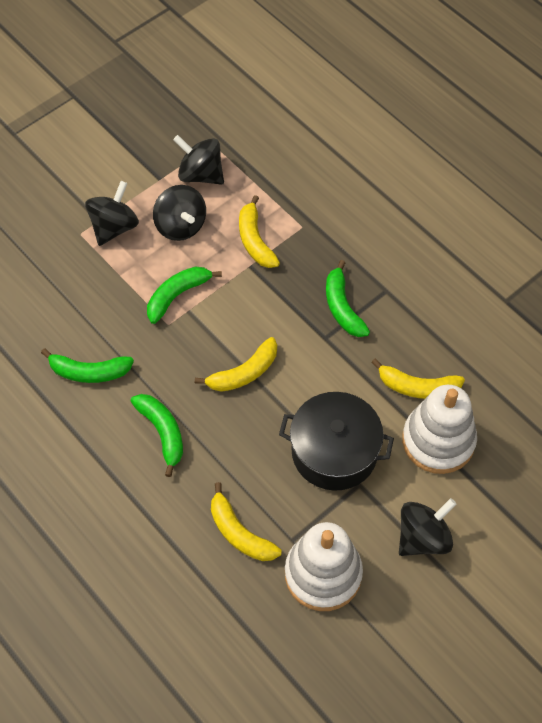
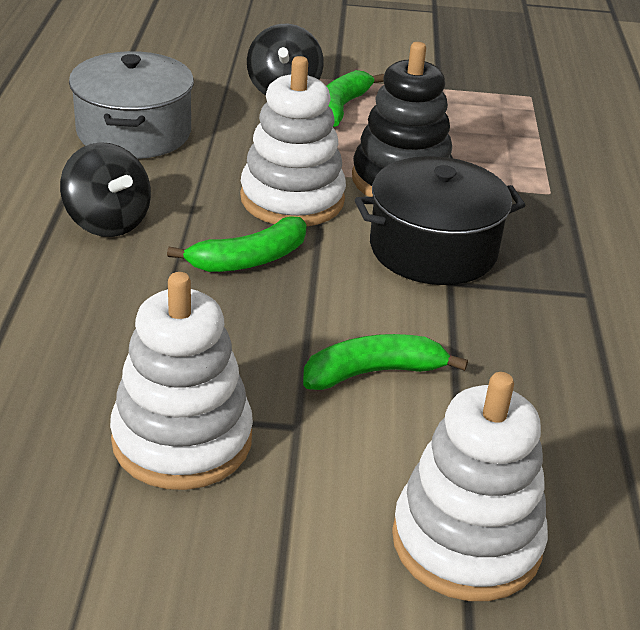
black spinning top: [85,181,139,246] [153,185,206,241] [173,135,224,185] [399,498,456,556] = 4 -> [60,142,151,237] [247,24,324,96] = 2
black stacking toy: none = 0 -> [352,42,453,197] = 1
green banana: [41,348,134,383] [131,394,183,477] [147,267,222,324] [326,260,370,337] = 4 -> [167,216,307,272] [303,334,468,390] [326,70,384,127] = 3
grey pot: none = 0 -> [69,51,194,159] = 1
white stacking toy: [285,522,363,611] [402,385,477,474] = 2 -> [110,272,253,490] [240,56,346,227] [392,372,548,601] = 3
yellow banana: [195,337,277,392] [211,482,282,561] [239,195,280,268] [371,359,465,399] = 4 -> none = 0

